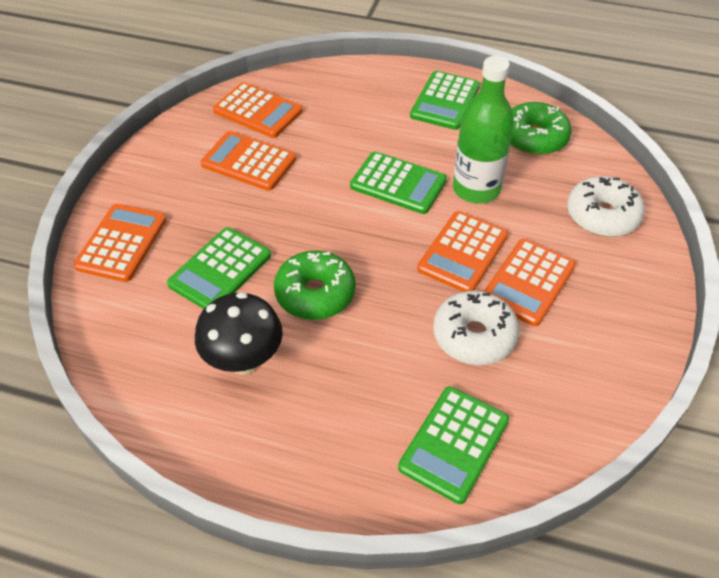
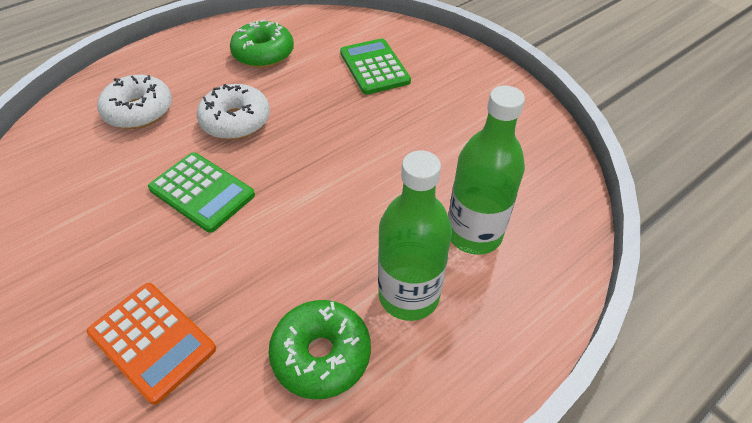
black mushroom: [195,292,283,375] = 1 -> none = 0
green bottle: [453,56,514,203] = 1 -> [378,150,452,321] [448,86,525,255] = 2
green calculator: [167,227,271,309] [350,151,447,214] [398,386,509,504] [410,71,480,130] = 4 -> [148,152,255,233] [340,38,411,95] = 2
orange calculator: [74,204,166,282] [201,131,296,191] [213,82,303,138] [417,211,508,292] [484,239,576,326] = 5 -> [87,283,216,405] = 1

